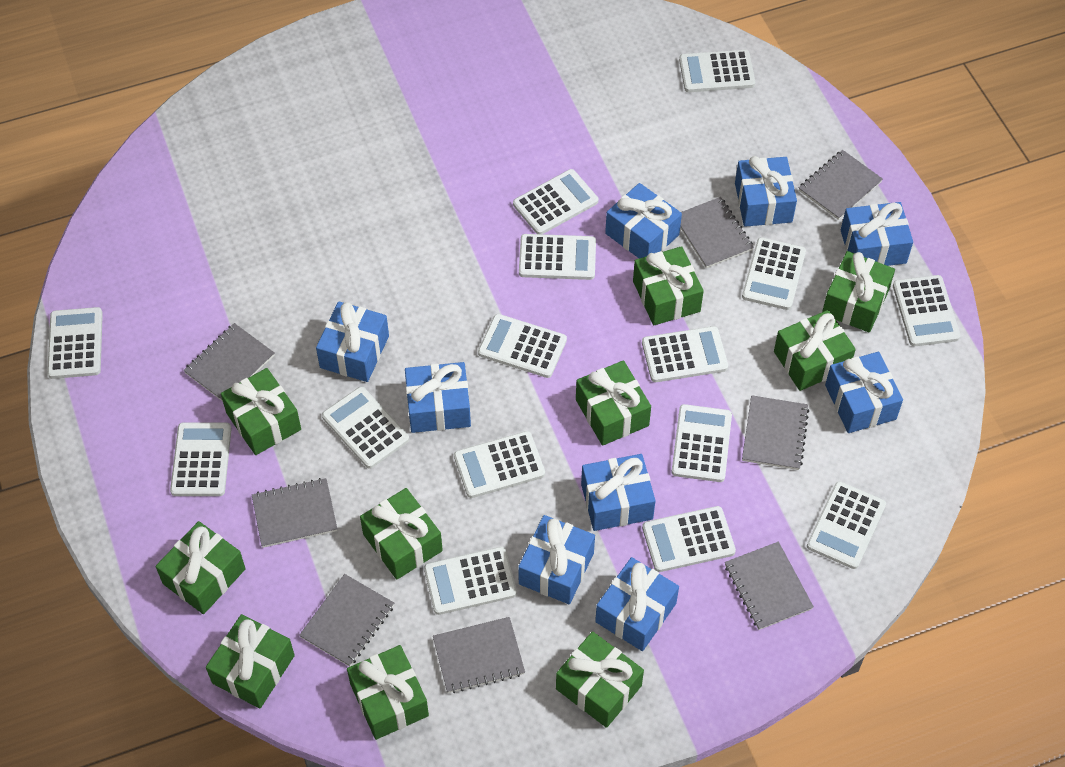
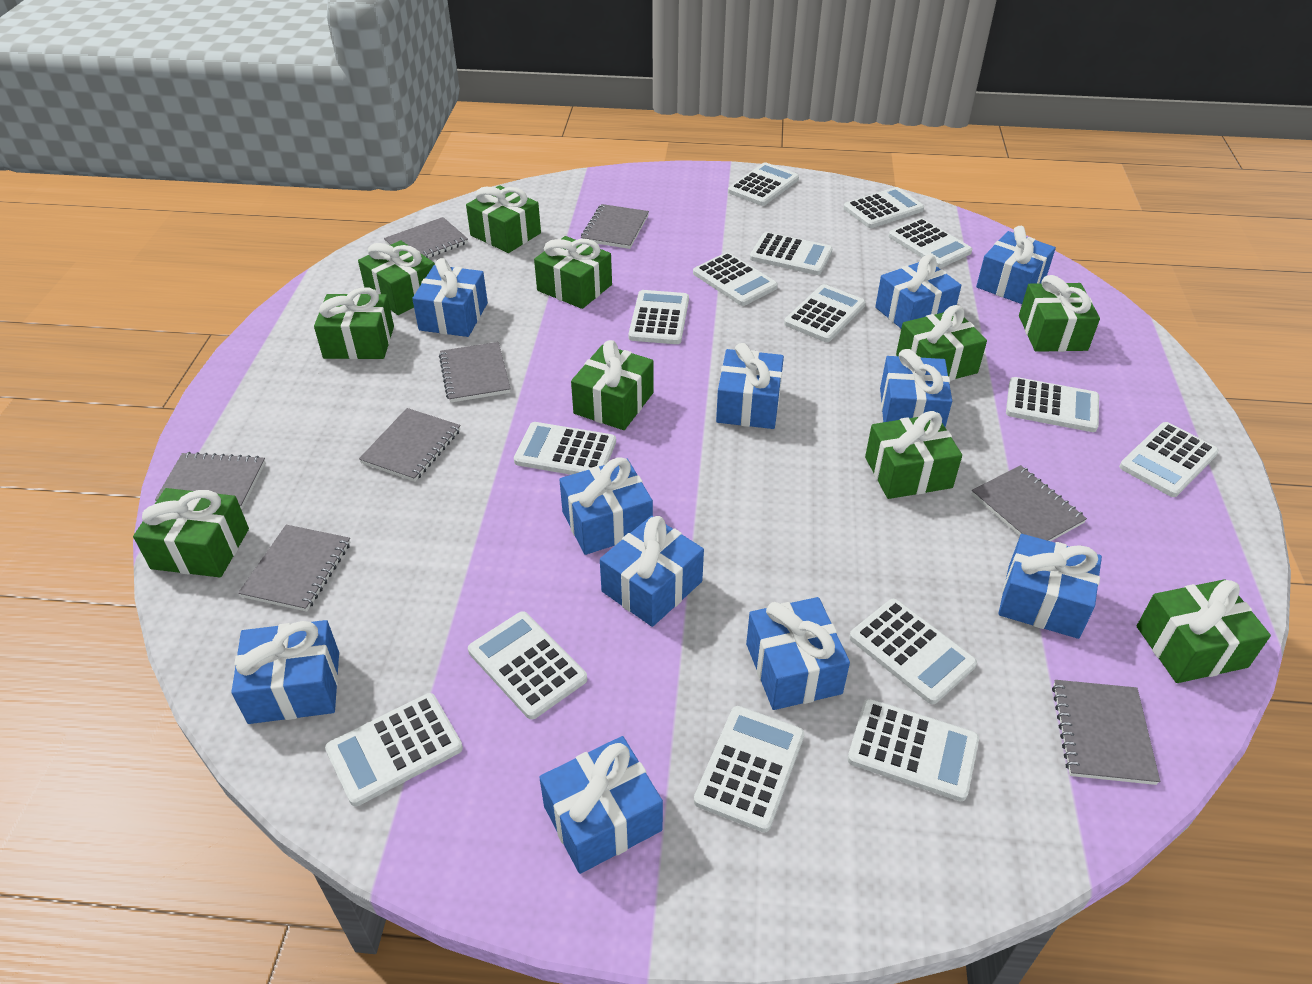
blue gift: [316,301,389,382] [405,362,471,433] [518,515,595,604] [581,454,656,531] [595,557,679,651] [605,183,682,258] [735,156,797,227] [825,352,903,433] [841,202,913,266] = 9 -> [231,620,339,724] [412,258,488,337] [539,736,663,874] [559,457,653,555] [600,516,704,627] [716,343,784,429] [746,597,850,710] [875,255,961,328] [880,349,952,427] [976,226,1056,304] [998,534,1102,639] = 11

